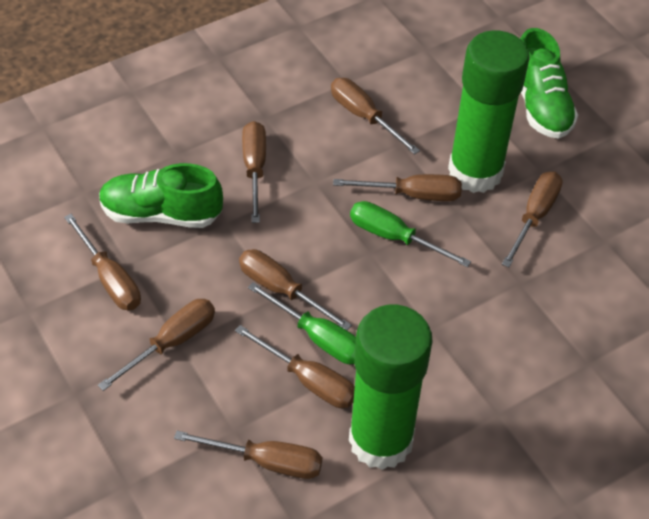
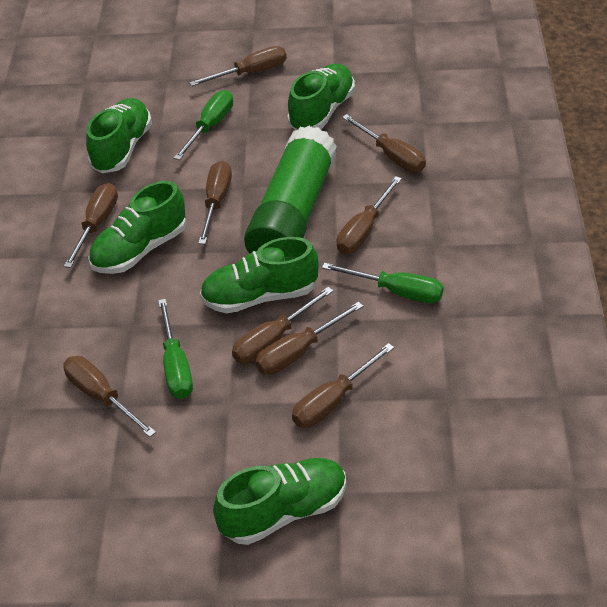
green glue stick: [349,305,433,470] [448,30,530,193] = 2 -> [244,125,337,253] = 1
green screwdriver: [248,282,356,364] [350,201,471,267] = 2 -> [158,299,193,399] [174,90,233,160] [322,263,444,303] = 3
green shoe: [99,163,223,228] [520,28,578,139] = 2 -> [86,98,152,173] [88,181,186,274] [200,237,318,313] [213,458,346,545] [287,64,355,130] = 5

